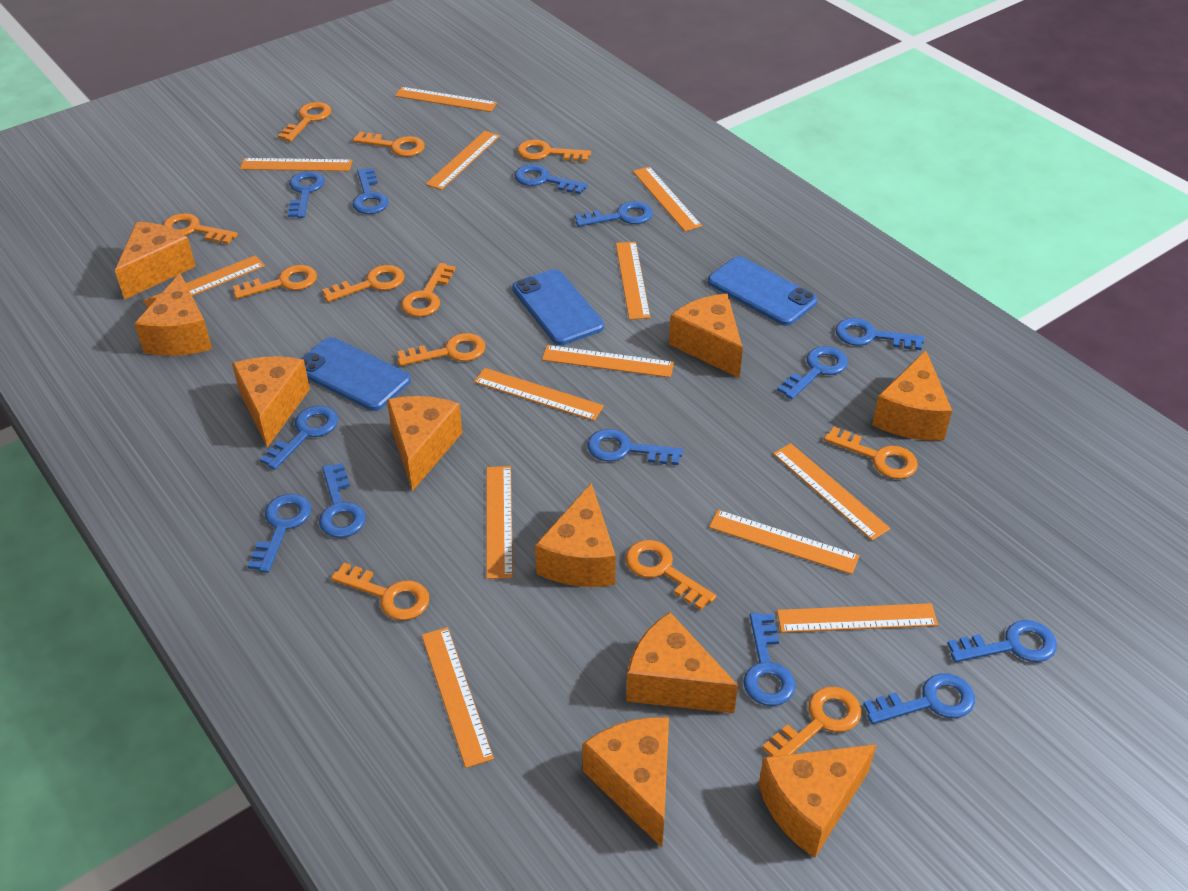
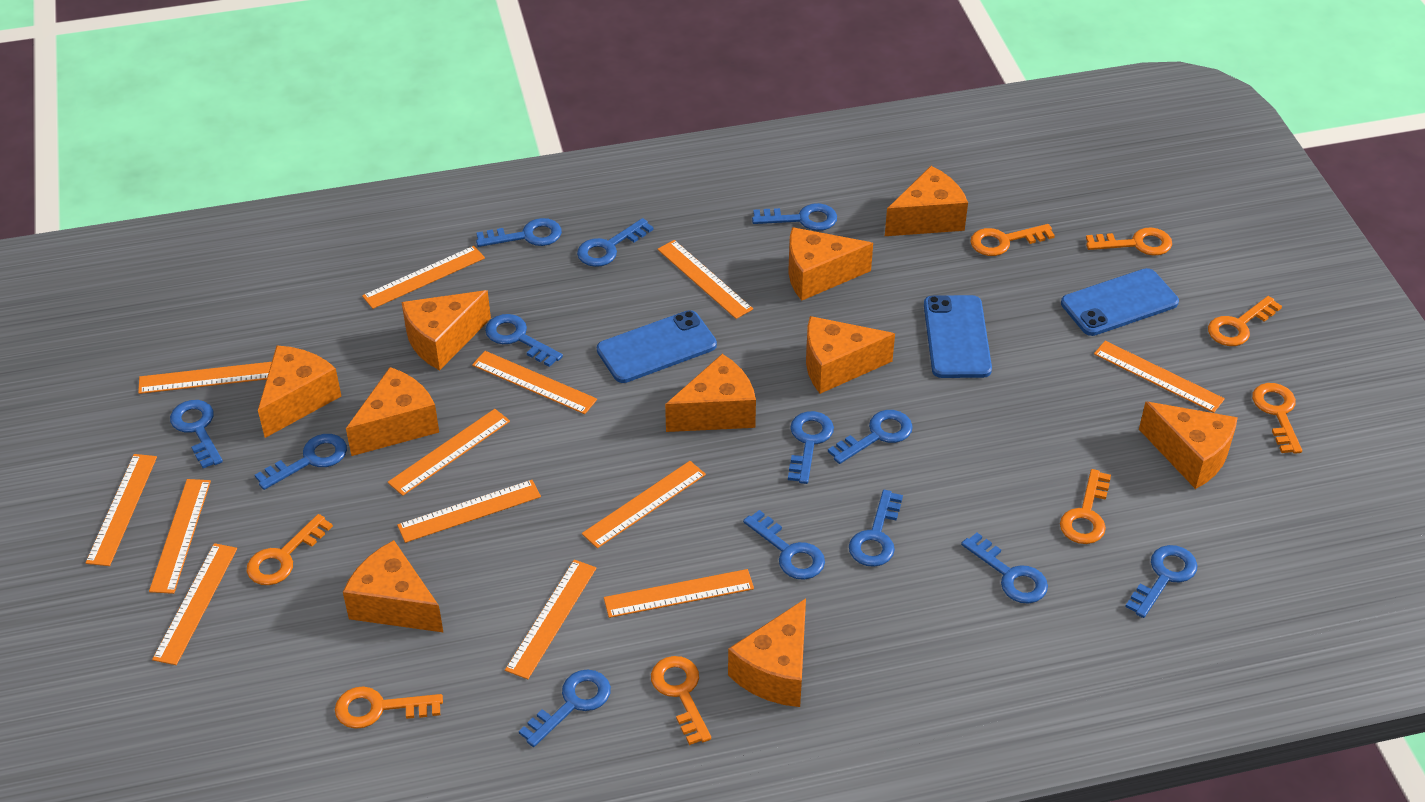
orange key: [163,213,238,244] [233,265,317,299] [278,102,331,142] [322,265,405,302] [331,563,429,620] [353,132,425,157] [397,333,486,366] [401,263,456,317] [517,140,591,162] [625,540,716,610] [763,687,861,756] [824,427,918,479] = 12 -> [247,514,333,585] [335,686,443,729] [651,656,711,745] [970,224,1055,256] [1060,469,1111,544] [1086,227,1172,256] [1208,296,1282,346] [1252,383,1302,454] = 8

